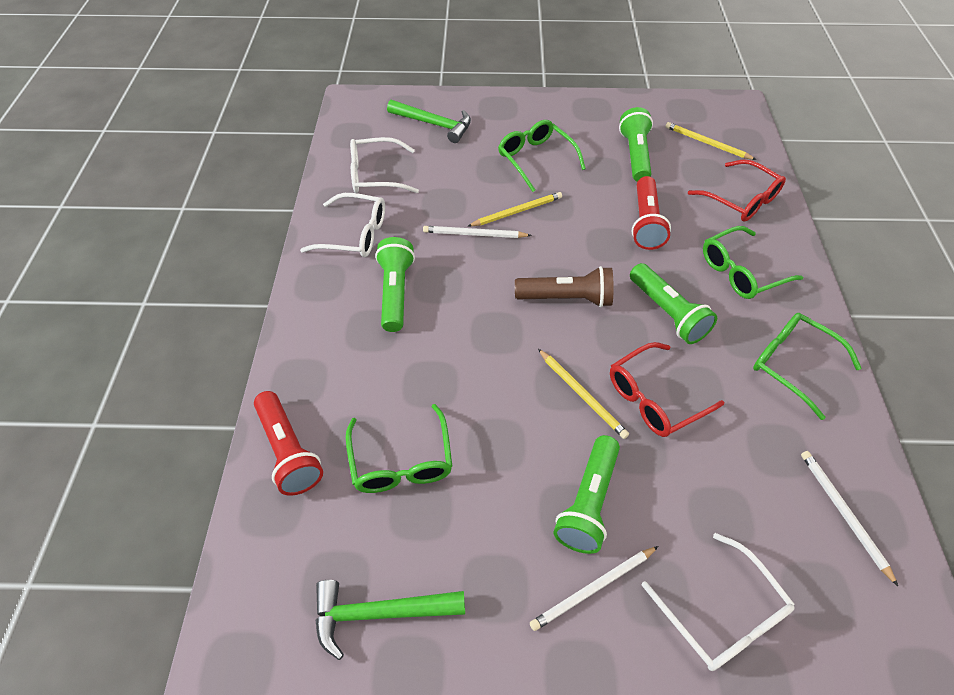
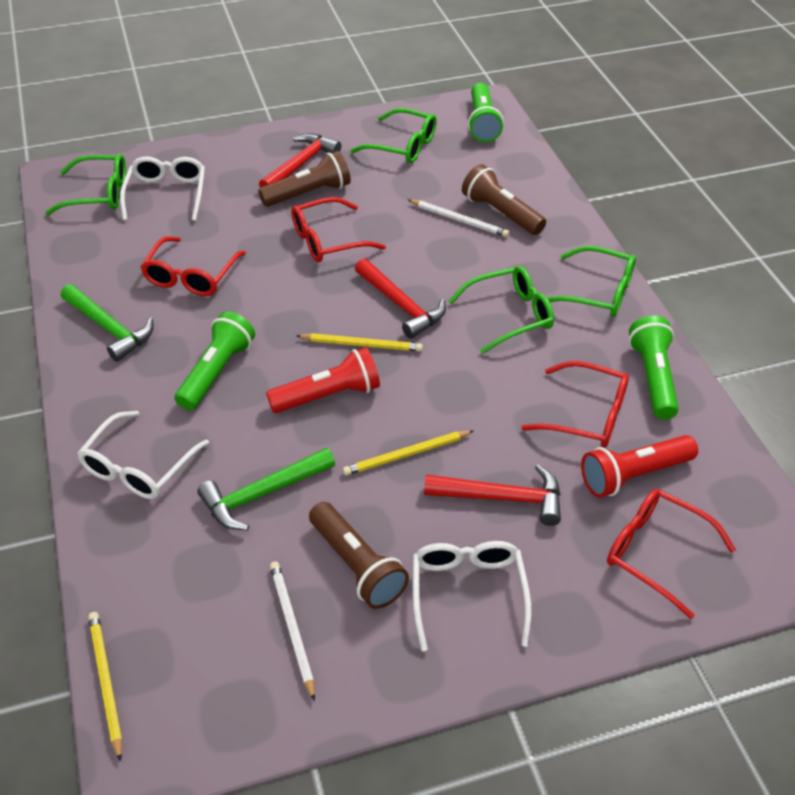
brown flashlight: [515,266,613,307] = 1 -> [258,151,351,207] [309,502,409,609] [462,164,546,235] = 3
green flashlight: [375,237,415,332] [554,435,620,554] [619,107,653,182] [630,263,717,344] = 4 -> [175,312,255,410] [468,83,503,142] [629,316,679,420] = 3
red glasses: [610,342,724,437] [688,159,786,222] = 2 -> [140,236,246,296] [291,197,386,262] [521,361,629,447] [607,489,736,619] = 4
red hammer: none = 0 -> [259,133,341,188] [355,258,446,339] [424,464,561,526] = 3
white pencil: [423,226,532,238] [530,546,658,631] [801,451,898,586] = 3 -> [270,561,315,701] [408,200,509,237] = 2

